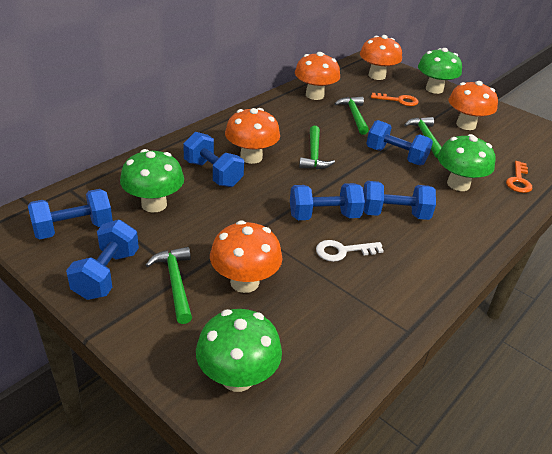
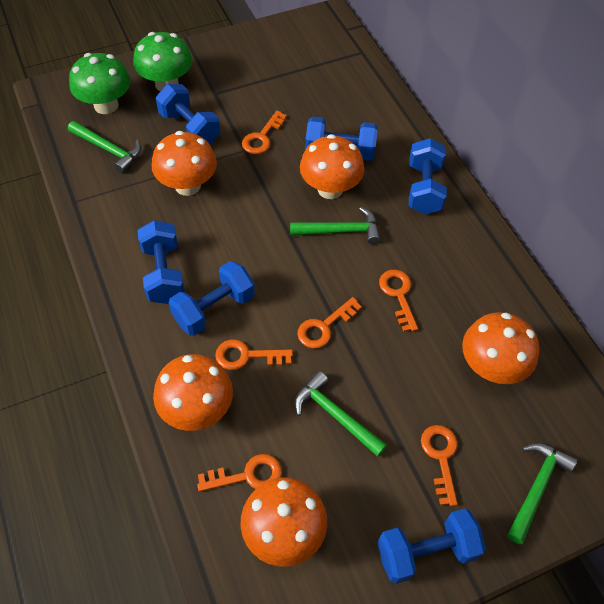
green mushroom: [120,149,184,213] [196,309,282,392] [418,48,462,94] [438,134,495,191] = 4 -> [69,53,130,114] [133,32,192,91] = 2
orange key: [371,93,418,106] [506,161,532,193] = 2 -> [197,454,282,492] [215,339,293,370] [242,111,287,154] [297,297,362,348] [379,269,418,332] [421,425,458,506] = 6
white key: [316,240,384,262] = 1 -> none = 0

